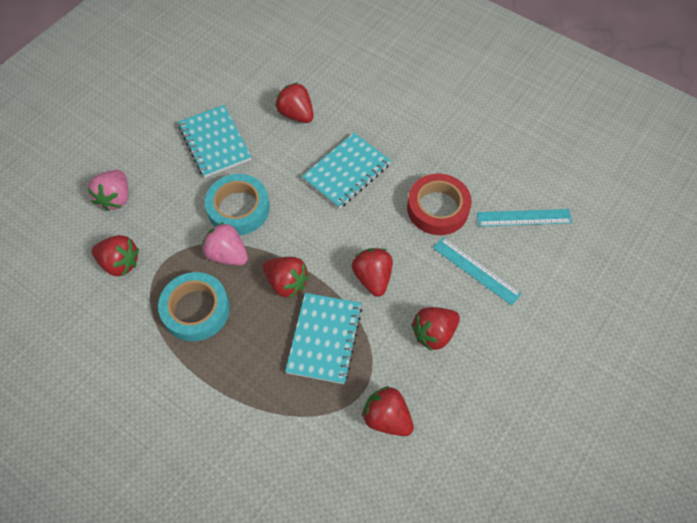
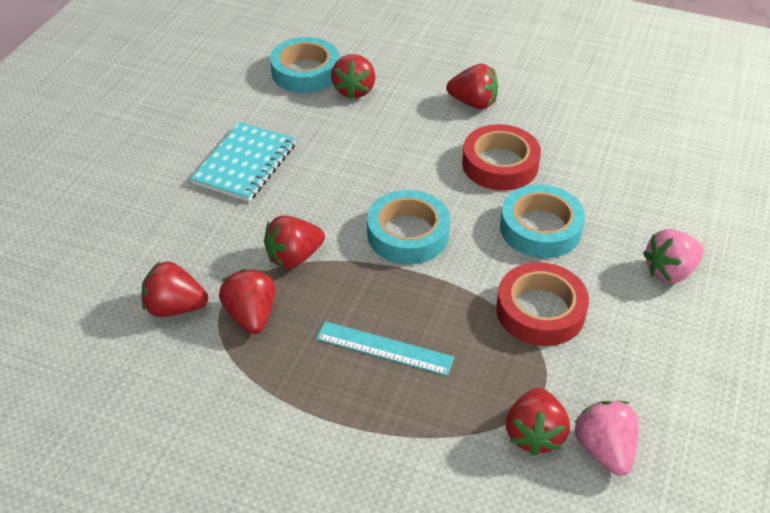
red tape: [407,174,472,235] = 1 -> [462,124,541,191] [496,262,589,346] = 2
turquoise notebook: [178,105,252,178] [285,293,362,384] [302,133,391,209] = 3 -> [190,122,296,202] = 1
turquoise ruler: [433,237,522,306] [477,209,572,227] = 2 -> [316,321,454,376] = 1
turquoise tape: [158,272,230,341] [205,174,270,235] = 2 -> [270,37,340,93] [367,190,450,264] [500,185,585,258] = 3

